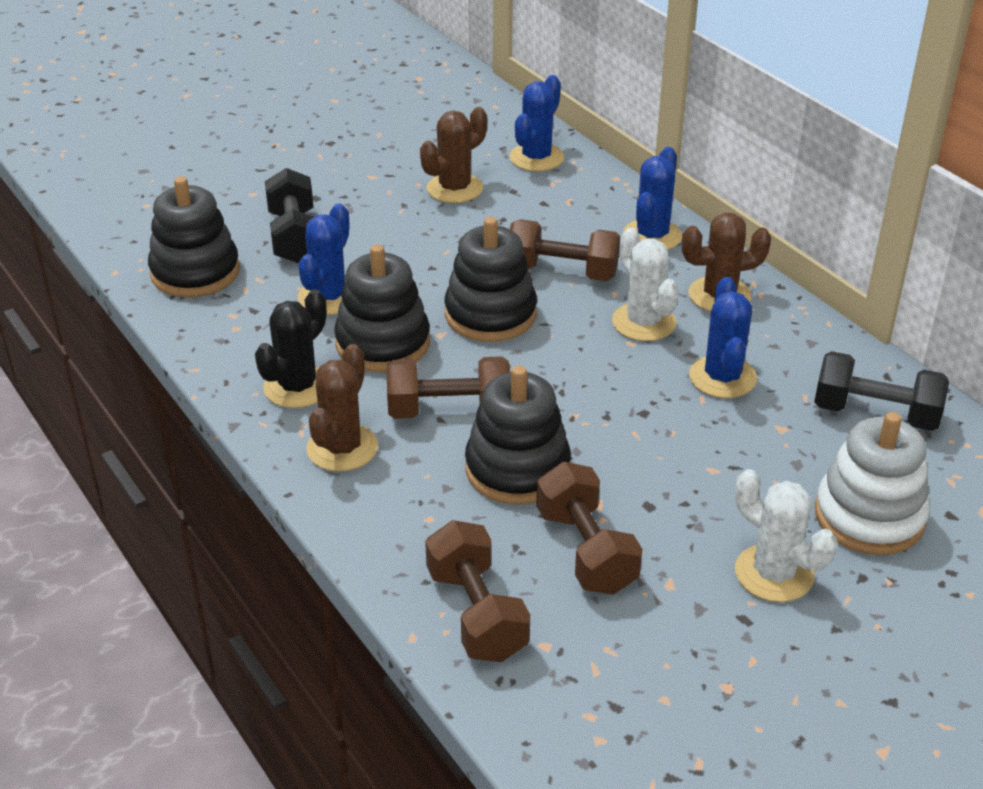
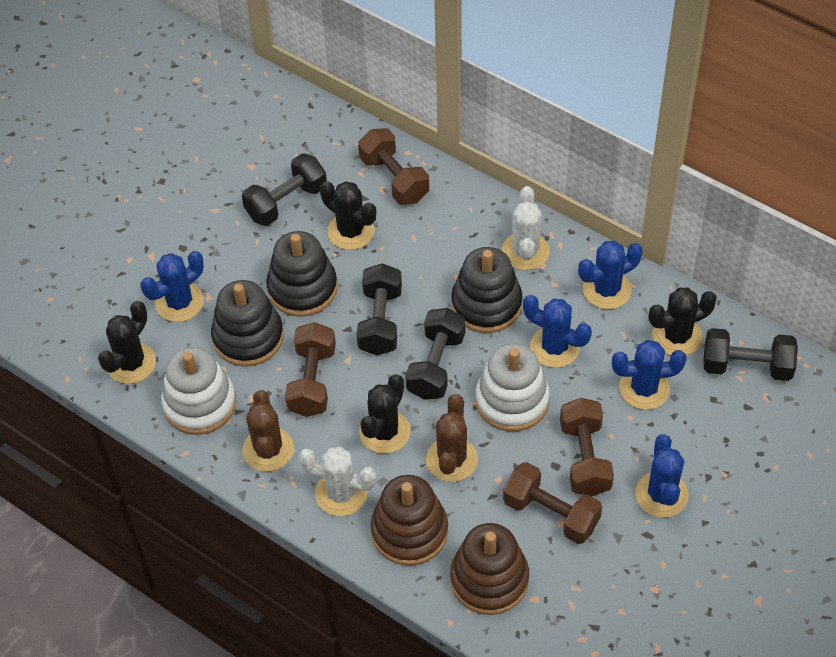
black cactus: [255,289,327,408] = 1 -> [98,301,156,384] [320,181,376,250] [359,374,411,454] [649,288,717,356] = 4
black dumbbell: [265,168,314,264] [814,351,949,431] = 2 -> [242,153,327,226] [357,263,402,355] [405,308,465,400] [703,328,798,381] = 4
black stacking toy: [148,176,240,298] [334,244,430,372] [444,217,537,342] [465,366,571,505] = 4 -> [211,280,284,367] [266,231,337,317] [451,247,523,333] = 3
blue cactus: [298,203,350,315] [509,75,564,172] [623,147,682,250] [689,277,757,398] = 4 -> [140,251,204,322] [523,295,592,368] [578,240,643,310] [612,340,687,410] [636,434,689,518] = 5
brown cactus: [306,344,378,472] [420,107,487,203] [682,213,772,312] = 3 -> [242,390,294,472] [426,394,478,482] = 2
brown stacking toy: none = 0 -> [370,475,448,566] [450,523,529,615] = 2
white stacking toy: [815,412,930,555] = 1 -> [161,347,236,435] [476,343,550,432] = 2

